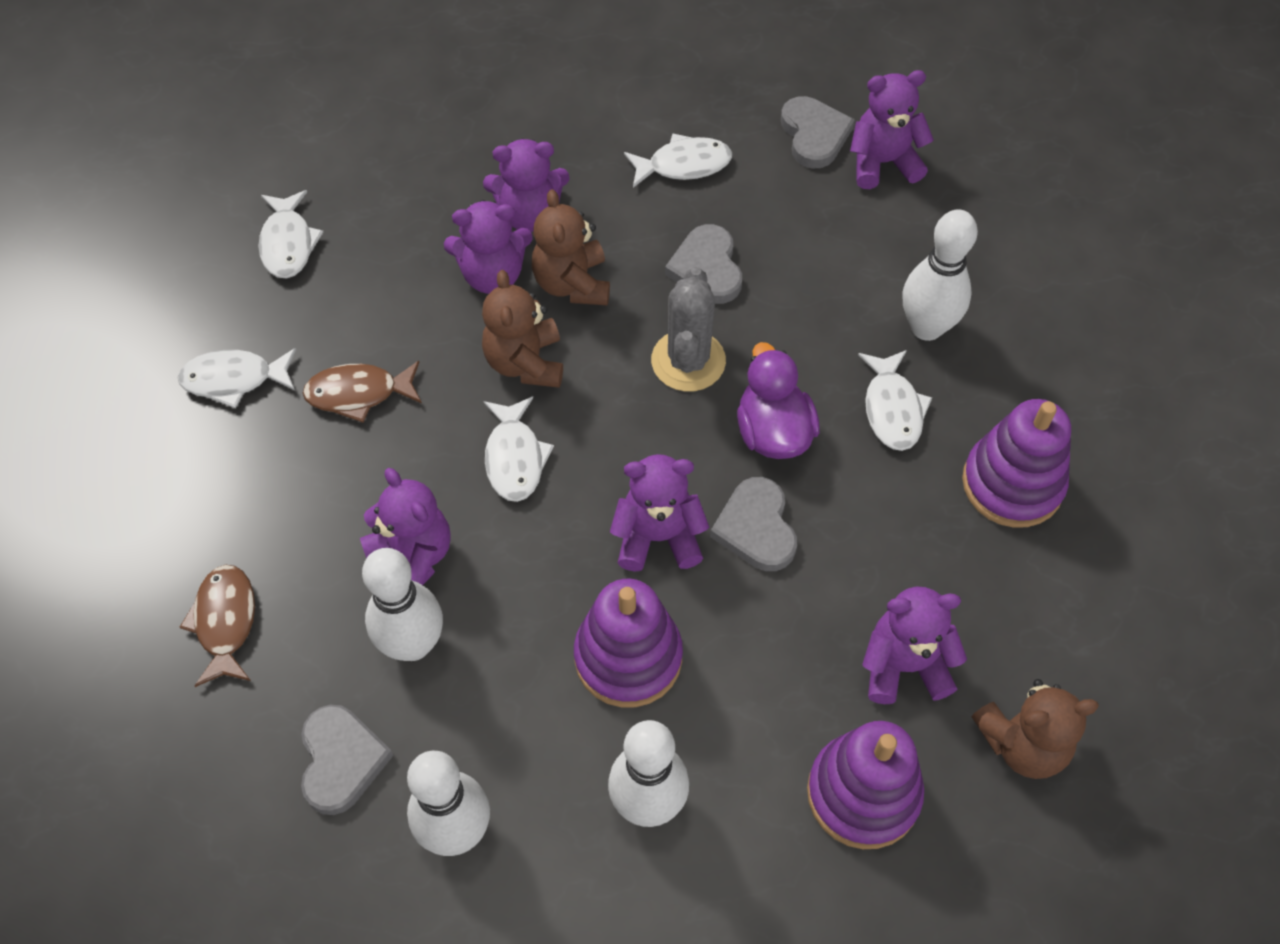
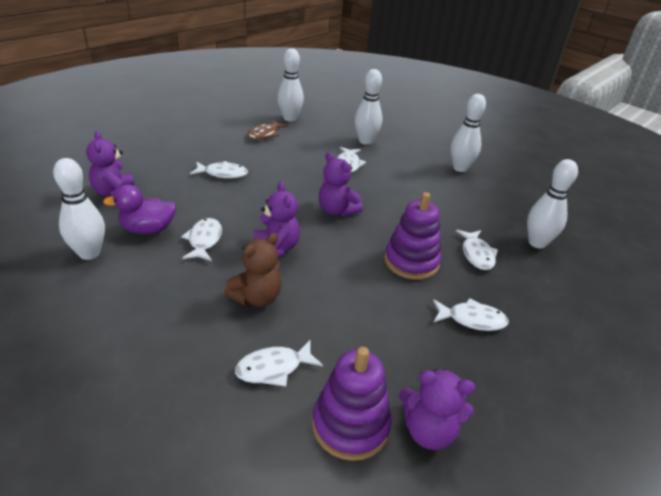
brown fish: [179,565,255,687] [303,361,422,423] = 2 -> [247,120,288,140] = 1
brown teddy bear: [482,270,563,388] [532,189,610,305] [971,679,1099,779] = 3 -> [224,233,282,307] = 1
grey cactus: [651,267,726,392] = 1 -> none = 0
grey heart: [301,705,394,815] [665,224,742,304] [710,477,797,571] [781,96,855,168] = 4 -> none = 0
purple stacking toy: [574,579,683,707] [807,721,924,849] [962,399,1071,528] = 3 -> [312,347,392,461] [384,192,442,280] = 2
purple teddy bear: [360,468,451,585] [444,200,533,294] [483,139,569,232] [610,454,709,572] [850,70,934,189] [862,586,967,704] = 6 -> [86,131,135,197] [254,182,300,258] [319,152,363,216] [399,369,476,450] = 4
white bowling pin: [362,548,443,661] [407,751,490,856] [608,720,689,827] [902,209,978,341] = 4 -> [53,158,105,260] [277,48,304,121] [354,69,382,145] [450,94,486,172] [527,159,578,249] = 5
white fish: [178,348,296,408] [258,190,323,278] [483,397,554,502] [624,134,732,188] [858,350,932,451] = 5 -> [181,218,222,261] [190,161,248,179] [235,340,323,386] [337,147,366,172] [433,298,509,331] [456,230,498,270] = 6

